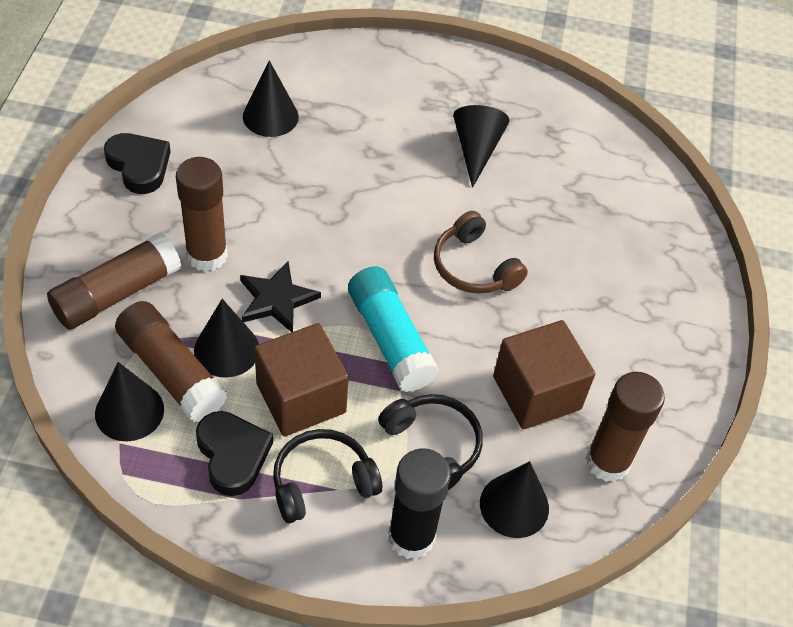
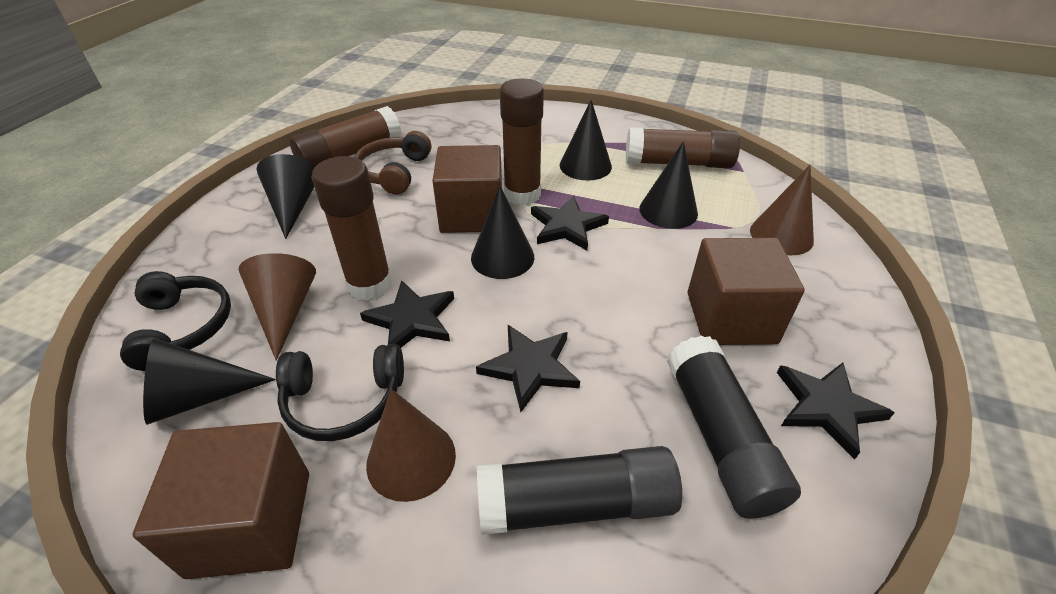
black glue stick: [388,448,451,559] = 1 -> [477,446,682,535] [667,335,801,519] = 2
black heart: [104,133,171,194] [196,411,273,496] = 2 -> none = 0
black star: [240,261,321,332] = 1 -> [360,280,454,348] [476,325,580,412] [531,196,609,250] [777,362,895,460] = 4
brown cone: none = 0 -> [238,253,316,360] [366,389,456,502] [750,165,814,255] = 3
brown cube: [254,323,349,437] [493,320,595,429] = 2 -> [133,422,309,579] [432,145,502,233] [687,238,805,345] = 3
turquoise glue stick: [348,266,439,392] = 1 -> none = 0

